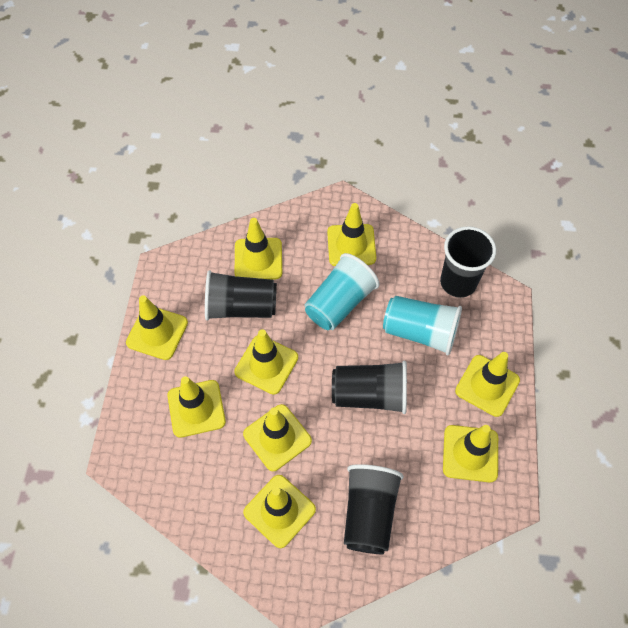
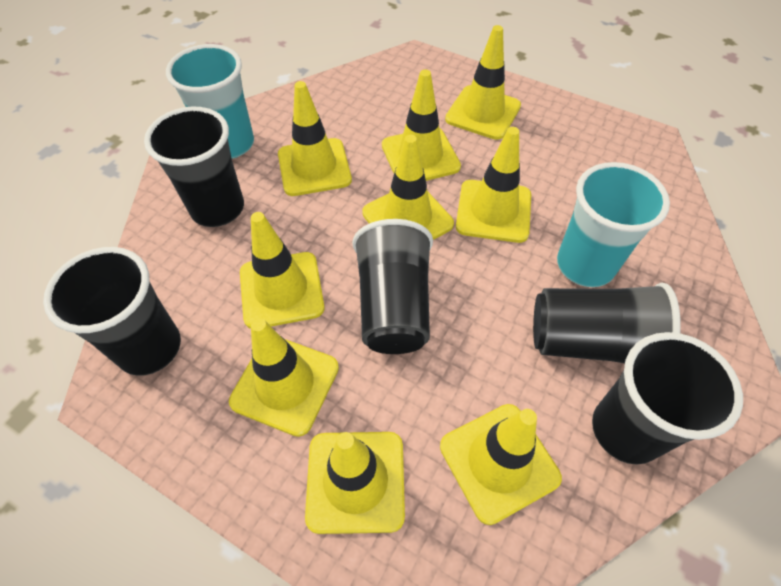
black cup: [205,270,277,321] [332,360,407,414] [344,464,404,554] [440,226,496,298] = 4 -> [43,247,181,376] [144,106,244,227] [352,219,433,354] [533,283,681,363] [592,332,743,464] = 5

